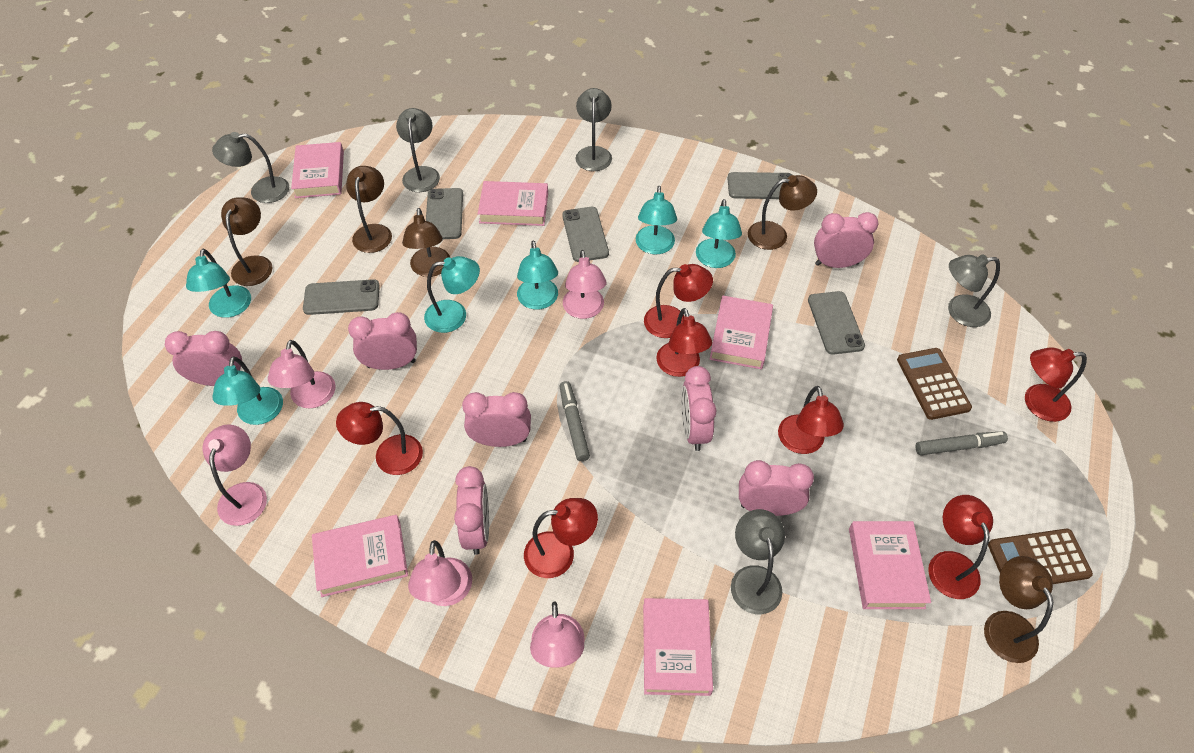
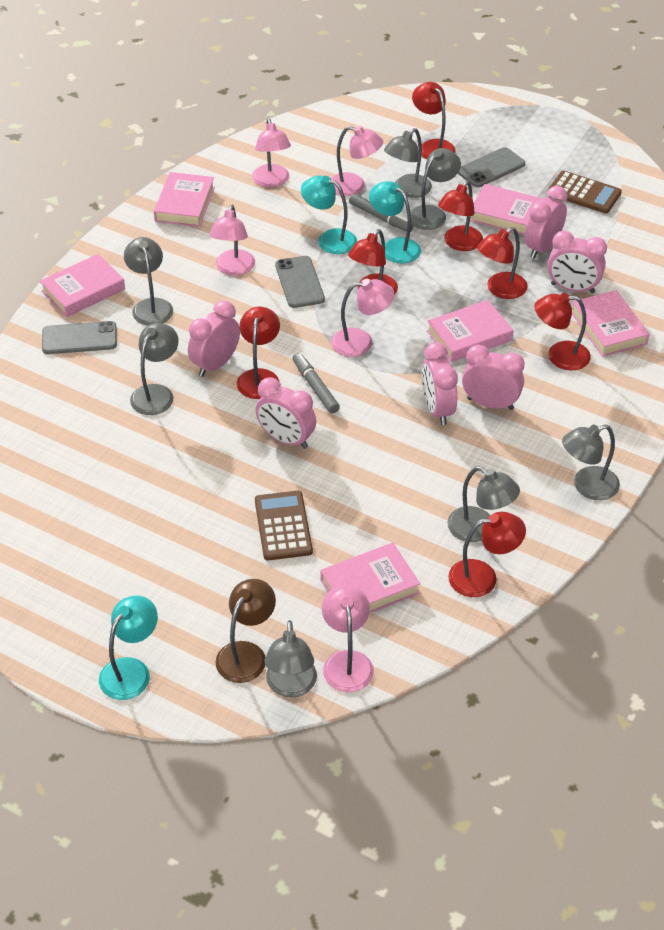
brown lamp: [221,197,272,286] [346,166,392,253] [402,208,450,277] [748,175,817,250] [984,556,1053,663] = 5 -> [215,579,276,683] = 1
grey lamp: [212,132,289,203] [396,108,440,192] [576,88,612,171] [731,509,785,614] [948,254,1000,327] = 5 -> [124,237,173,326] [130,323,179,415] [265,620,317,698] [384,128,432,198] [410,148,461,230] [447,466,520,542] [562,425,620,500] = 7
grey phone: [303,279,380,315] [426,188,463,239] [562,207,609,262] [728,172,792,199] [808,291,865,355] = 5 -> [42,321,117,354] [275,256,325,308] [458,147,525,187] = 3
pink clock: [165,331,242,386] [348,312,417,370] [454,466,489,555] [462,392,531,447] [681,366,717,451] [739,460,814,516] [814,212,878,268] = 7 -> [188,300,240,377] [256,377,316,449] [422,342,458,425] [462,345,525,410] [524,186,568,258] [548,230,607,293] = 6
turquoise lamp: [186,249,251,318] [212,356,283,425] [424,256,480,333] [517,241,558,310] [636,186,677,254] [696,199,742,268] = 6 -> [99,595,158,700] [301,175,357,254] [369,181,421,263] = 3

